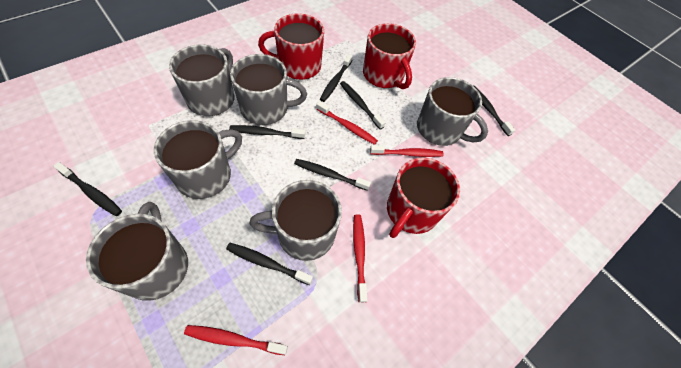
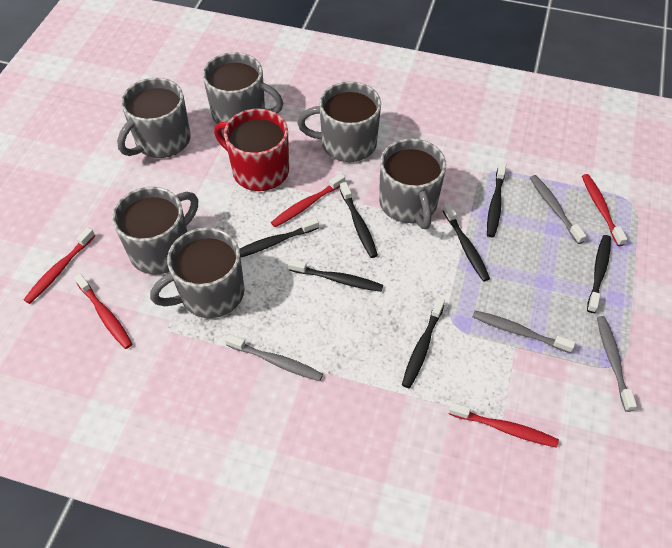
grey toothbrush: none = 0 -> [225,334,323,381] [472,310,575,353] [530,175,586,244] [597,316,637,412] = 4
red mug: [258,13,324,80] [363,23,416,89] [387,157,460,238] = 3 -> [214,109,289,191] = 1
red toothbrush: [184,325,288,355] [316,101,378,145] [353,214,368,303] [370,145,444,157] = 4 -> [24,227,95,304] [74,273,132,349] [271,173,345,227] [449,402,559,448] [582,174,627,246] = 5

